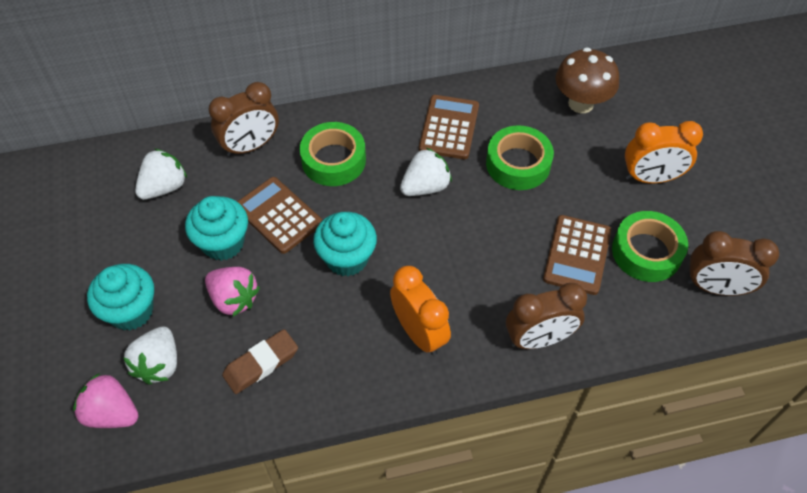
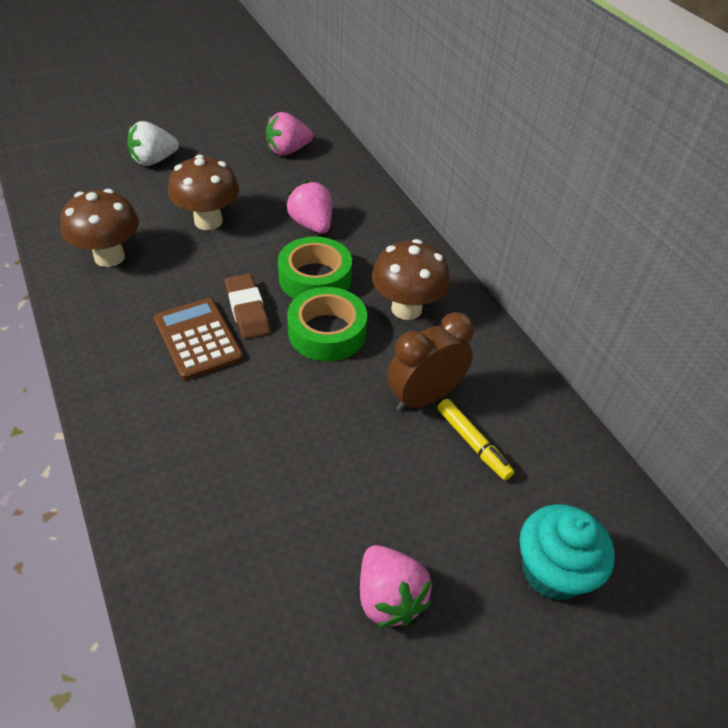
brown calculator: [237,177,322,254] [419,95,479,159] [543,215,611,295] = 3 -> [154,298,244,380] = 1
brown clock: [209,82,279,157] [506,283,587,349] [688,231,779,296] = 3 -> [387,312,474,411] = 1
brown mushroom: [555,47,619,113] = 1 -> [60,189,139,267] [168,155,239,230] [372,239,450,320] = 3
green tape: [300,122,366,186] [486,125,554,190] [612,211,688,282] = 3 -> [278,237,352,299] [287,287,367,362] = 2
orange clock: [390,266,451,355] [625,121,703,183] = 2 -> none = 0
pink strawberry: [73,373,139,428] [205,267,260,316] = 2 -> [266,112,313,156] [287,181,332,234] [360,545,432,627] = 3
turquoise cupcake: [87,264,154,330] [185,196,248,261] [313,212,377,276] = 3 -> [519,504,615,601] = 1
white strawberry: [123,327,177,385] [135,149,187,200] [400,148,452,196] = 3 -> [127,121,179,166] = 1
yellow marker: none = 0 -> [437,399,514,480] = 1

